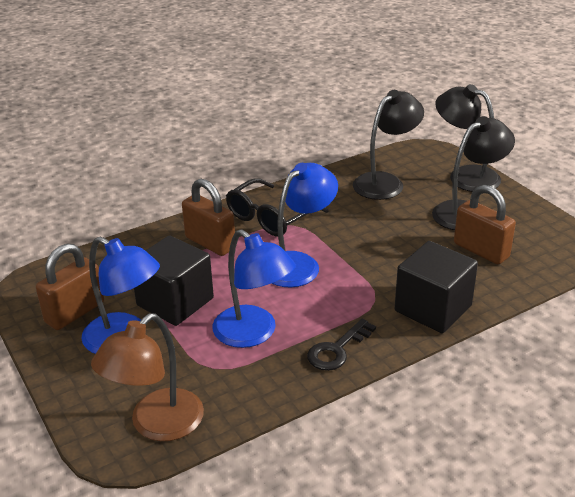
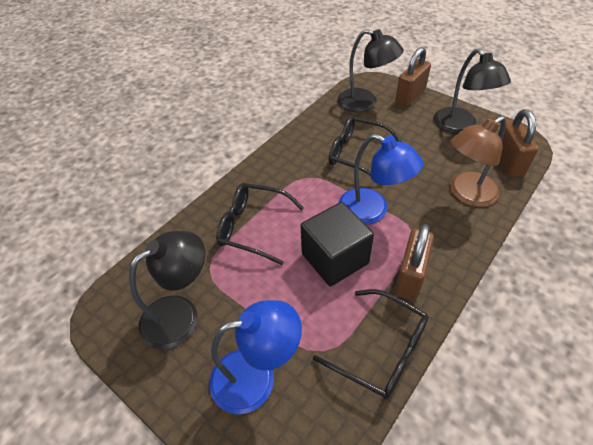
black cube: [134,235,214,326] [395,241,478,333] = 2 -> [301,202,374,287] = 1
black glasses: [226,178,329,236] = 1 -> [216,183,304,265] [313,289,429,400] [329,115,402,176] = 3
black key: [307,319,376,371] = 1 -> none = 0
blue lamp: [81,236,160,354] [212,229,296,348] [272,163,338,287] = 3 -> [209,300,302,414] [339,134,424,225] = 2

